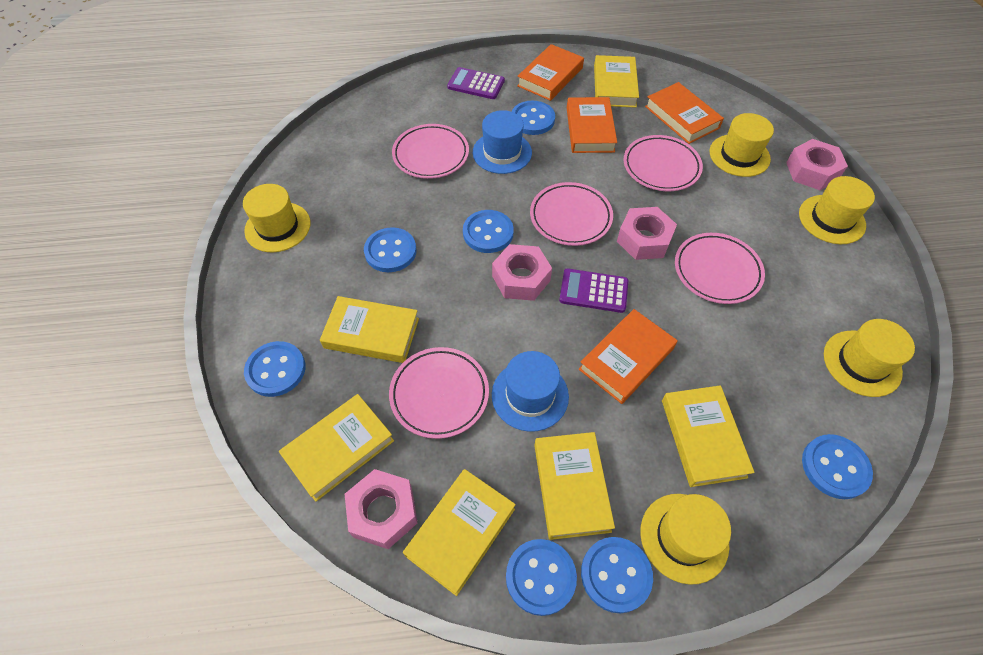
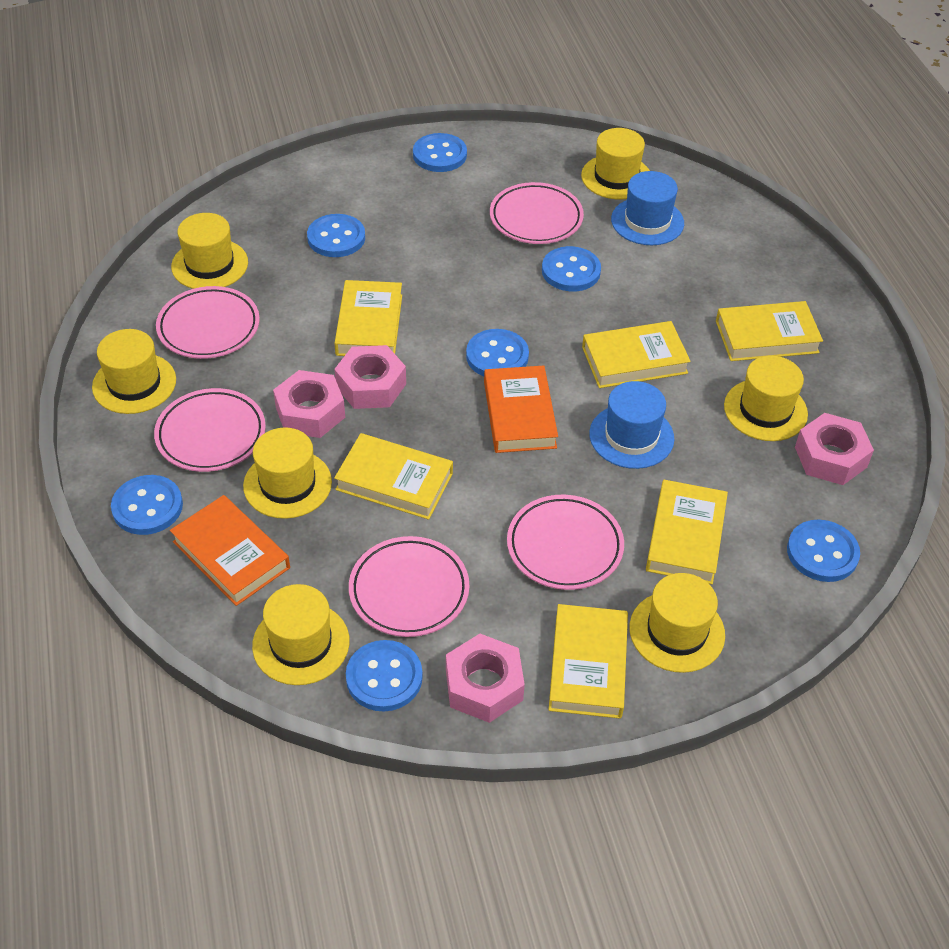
orange book: [517,44,584,101] [567,97,617,153] [579,309,678,404] [645,82,724,144] = 4 -> [170,495,290,606] [484,366,558,453] = 2
purple calculator: [447,67,505,99] [559,268,629,313] = 2 -> none = 0
yellow hat: [243,184,310,252] [640,494,731,585] [710,113,774,177] [799,176,875,244] [824,319,915,397] = 5 -> [92,329,176,414] [171,213,248,289] [243,427,332,519] [252,584,350,685] [581,128,650,199] [630,573,725,673] [724,356,808,441] = 7

